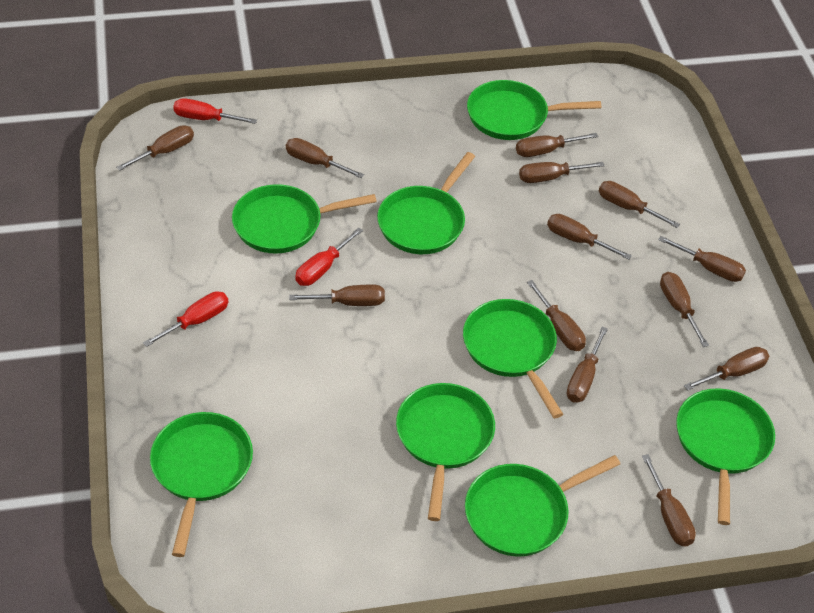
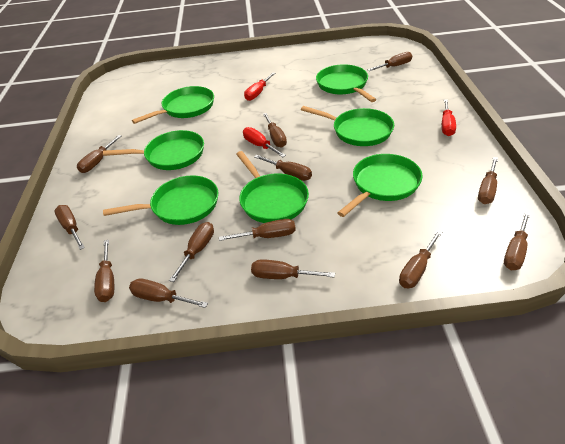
green pan: [150,412,253,557] [232,184,377,254] [377,152,475,254] [396,383,495,521] [463,299,563,418] [465,455,620,556] [467,80,601,140] [676,388,775,525] = 8 -> [103,130,204,170] [103,175,218,225] [132,86,214,124] [236,151,309,223] [301,106,394,146] [316,64,376,102] [338,154,423,217] = 7

